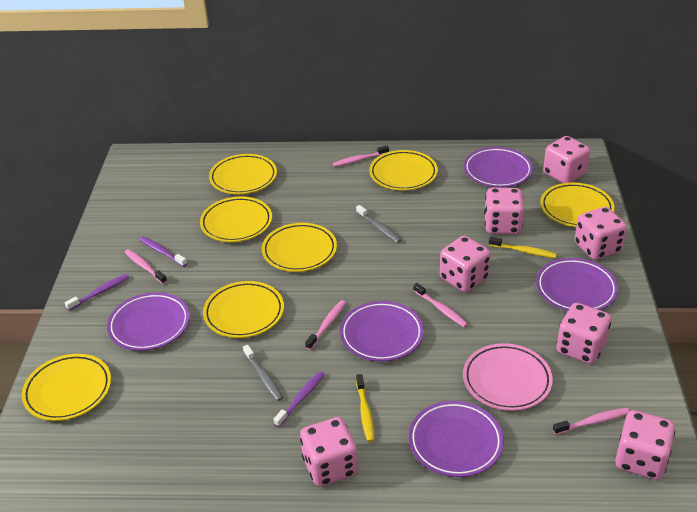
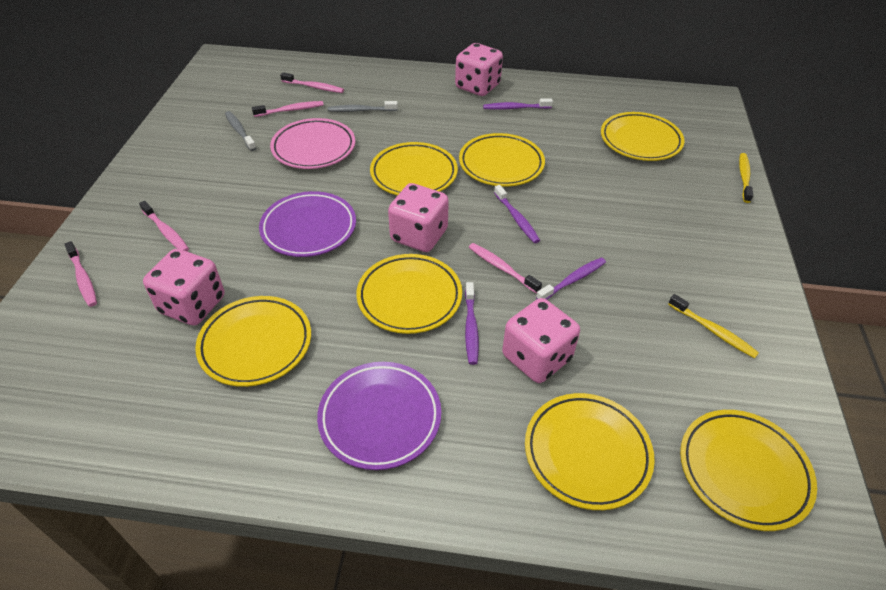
pink dice: [300,417,358,486] [440,236,491,292] [484,188,524,234] [543,136,590,183] [556,303,611,364] [575,207,627,260] [615,410,675,480] = 7 -> [143,249,225,326] [388,183,449,252] [455,43,503,96] [502,298,580,383] = 4
purple plate: [107,292,190,351] [340,301,424,361] [409,401,504,477] [464,147,533,187] [536,258,618,311] = 5 -> [259,191,356,257] [317,362,441,470] = 2
purple toothbrush: [65,274,129,311] [140,236,187,267] [274,371,325,427] = 3 -> [465,282,479,365] [483,98,553,110] [494,185,540,243] [536,257,606,300] = 4

